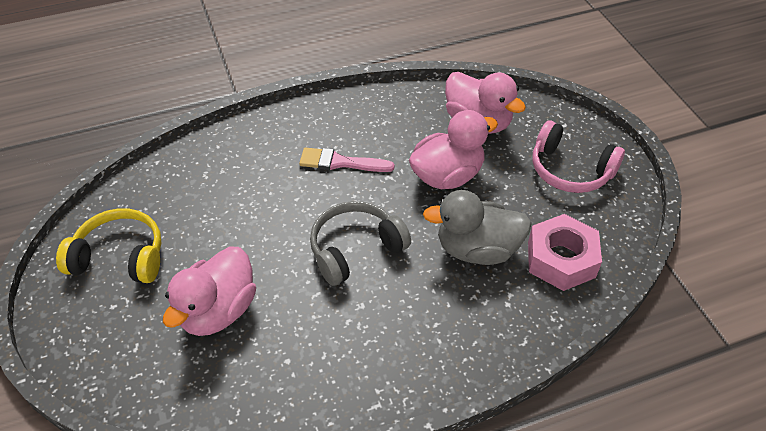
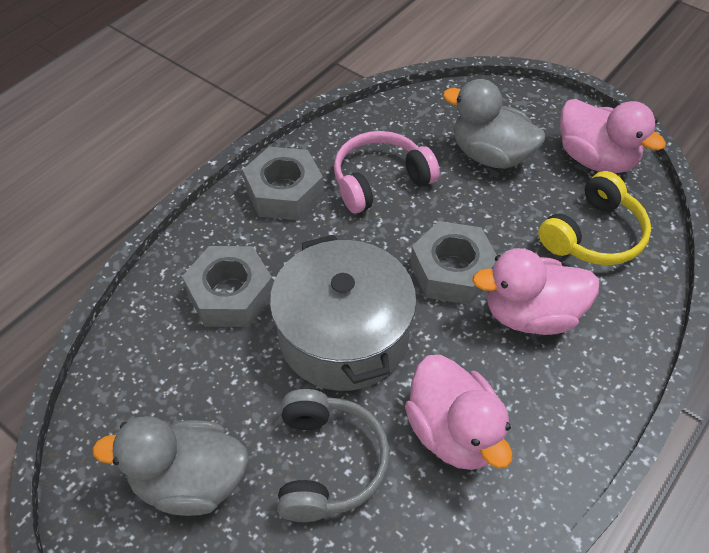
grey duck: [423,190,532,265] = 1 -> [92,416,249,516] [443,79,545,169] = 2
grey nut: none = 0 -> [182,246,273,327] [243,147,324,220] [410,221,497,305] = 3
grey pot: none = 0 -> [270,235,417,391] = 1
pink brush: [299,147,395,172] = 1 -> none = 0
pink nut: [528,214,602,291] = 1 -> none = 0

